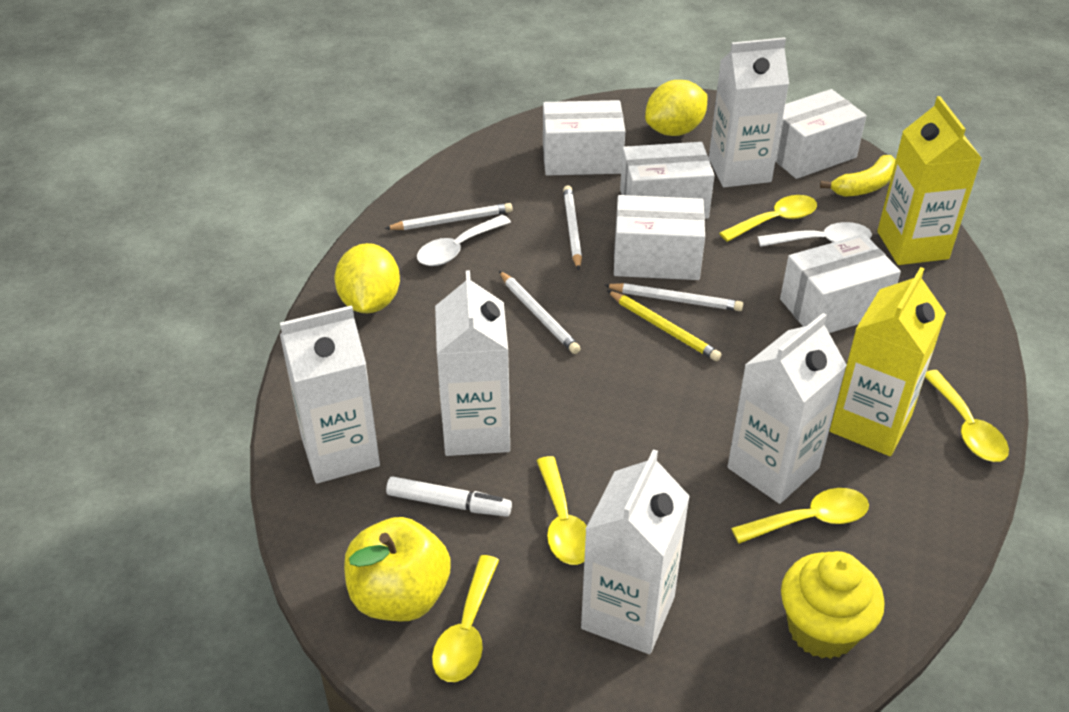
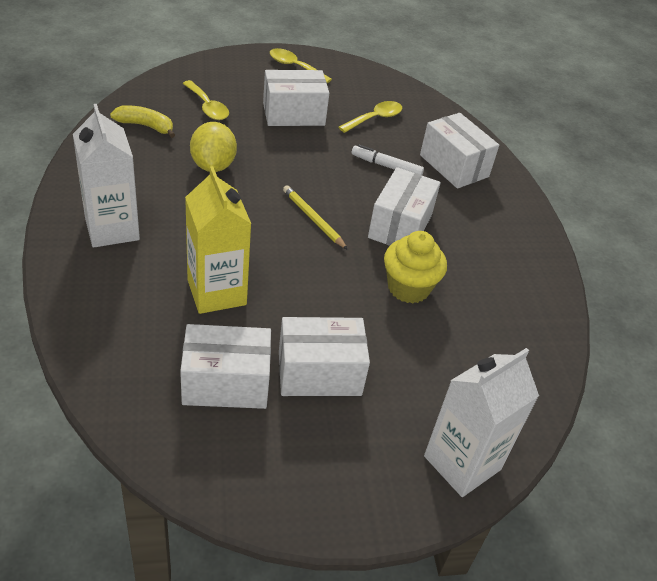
white carton: [280,305,380,484] [435,270,510,456] [581,449,690,654] [709,37,789,187] [727,313,847,504] = 5 -> [73,104,140,248] [424,348,539,497] = 2
white pencil: [384,203,513,230] [499,271,581,354] [563,185,582,270] [604,283,743,311] = 4 -> none = 0
white spoon: [417,215,511,266] [758,222,872,247] = 2 -> none = 0
yellow apple: [344,517,451,621] = 1 -> none = 0
yellow carton: [830,267,946,456] [877,96,982,265] = 2 -> [185,166,251,314] = 1
yellow lemon: [334,243,400,313] [645,80,707,136] = 2 -> [190,122,237,172] = 1
yellow spoon: [432,555,499,682] [536,456,587,565] [719,195,817,242] [731,488,869,544] [925,370,1009,462] = 5 -> [182,80,229,120] [270,48,332,83] [338,101,403,133] = 3

